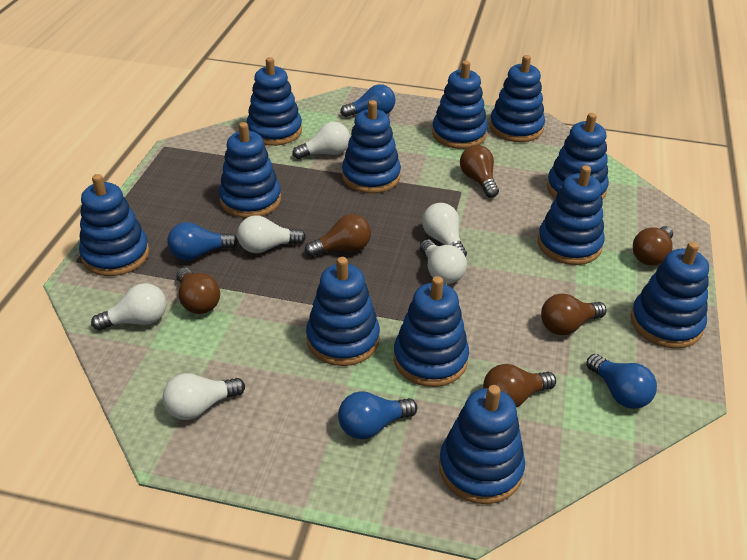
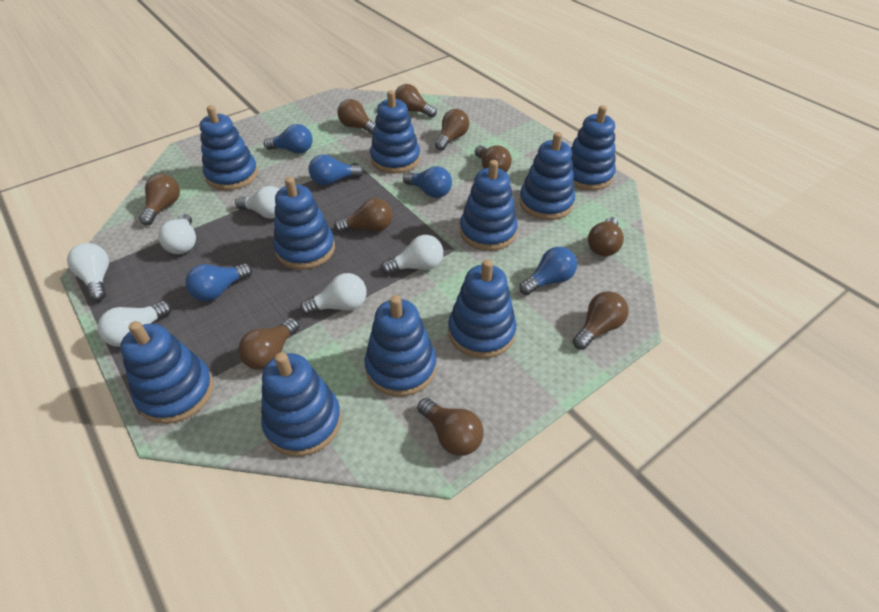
blue light bulb: [167,222,238,261] [338,391,417,439] [340,84,395,117] [586,354,657,409] = 4 -> [185,263,252,301] [264,124,313,154] [309,155,364,185] [403,166,452,198] [519,247,577,295] = 5
blue stacking toy: [79,174,149,276] [219,122,281,218] [247,57,302,146] [306,257,380,366] [342,100,401,193] [393,276,469,387] [432,61,488,149] [439,385,525,504] [490,55,545,142] [538,165,605,265] [547,113,609,200] [631,242,709,349] = 12 -> [120,321,214,424] [200,105,258,190] [261,352,342,456] [274,177,335,270] [365,295,436,397] [370,90,420,173] [448,259,516,358] [460,160,518,251] [519,132,575,220] [571,105,616,190] = 10
brown light bulb: [177,268,220,314] [305,214,371,257] [460,145,499,198] [483,364,556,408] [541,293,606,335] [633,226,673,265] = 6 -> [139,174,180,225] [238,318,299,370] [334,198,393,232] [338,99,376,135] [395,84,437,118] [417,398,484,456] [435,109,469,151] [474,145,512,172] [573,291,628,350] [588,217,624,256] = 10

